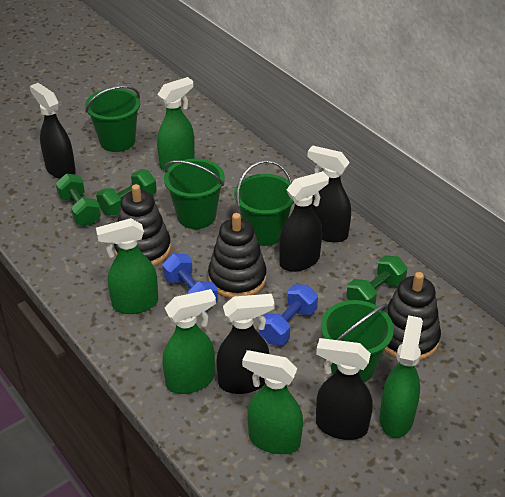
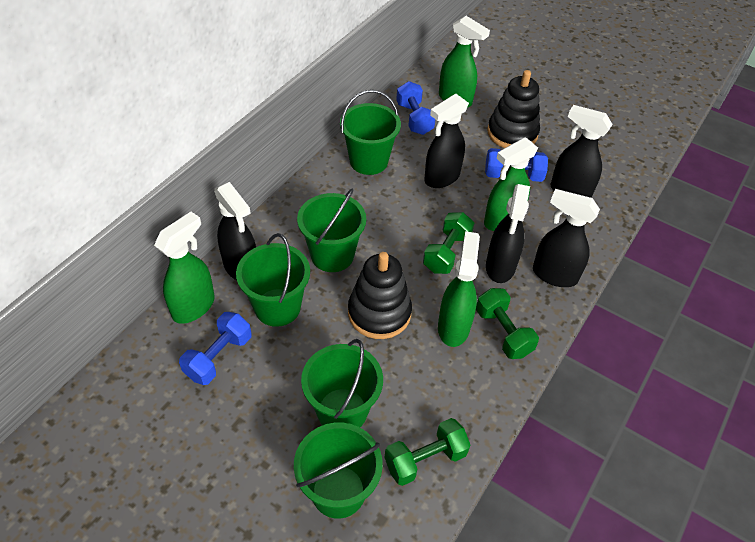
black stacking toy: [114,184,171,266] [208,213,267,298] [384,272,441,361] = 3 -> [348,252,412,339] [487,70,540,148] = 2
blue dumbbell: [162,254,218,311] [259,284,318,345] = 2 -> [179,312,251,385] [396,81,436,135] [485,148,548,182] = 3
green bucket: [85,86,140,152] [164,158,225,229] [234,160,294,246] [321,300,394,382] = 4 -> [236,233,310,327] [294,422,383,519] [297,189,366,272] [301,339,383,427] [340,90,401,175] = 5
green spray bottle: [96,218,158,314] [157,77,195,171] [162,289,216,394] [242,350,303,454] [380,315,423,438] = 5 -> [154,212,215,324] [438,231,480,347] [439,16,490,108] [484,137,538,231] = 4

